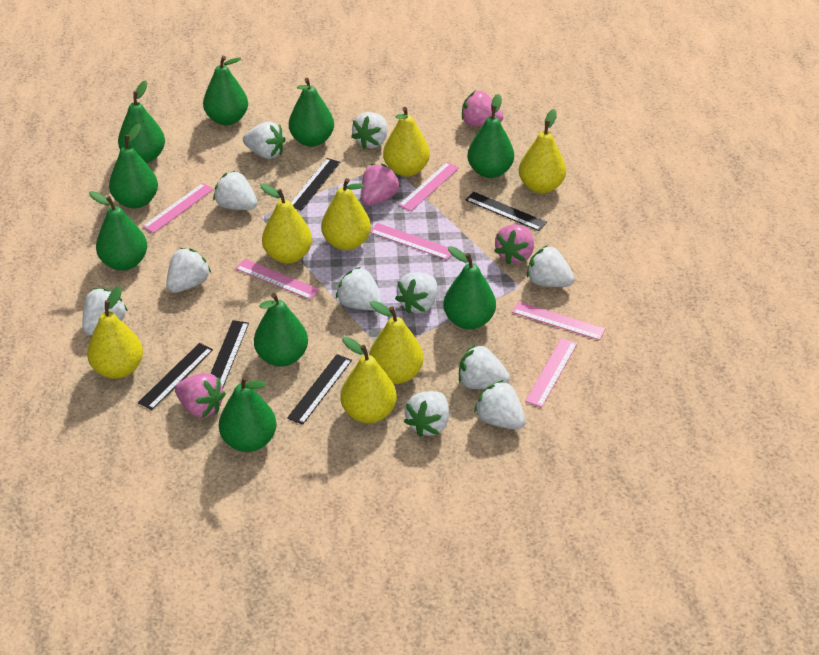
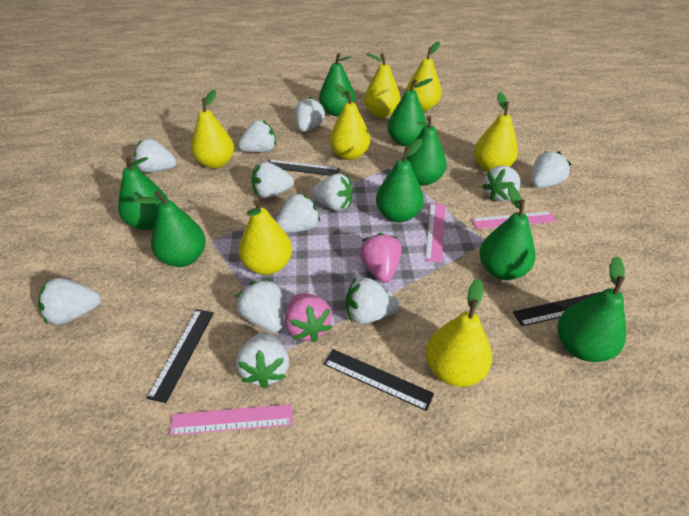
black ruler: [138,343,213,410] [210,320,249,388] [287,354,352,425] [291,158,340,211] [466,192,547,231] = 5 -> [147,309,214,403] [268,160,340,176] [324,349,434,411] [513,292,600,326] = 4
green pear: [89,191,147,271] [109,124,158,208] [118,80,165,163] [203,56,248,125] [219,376,277,452] [254,293,308,367] [289,78,334,147] [443,246,496,329] [467,94,514,178] = 9 -> [118,155,168,230] [134,191,206,267] [319,53,355,116] [376,139,424,222] [387,78,433,147] [406,115,447,186] [479,185,536,280] [558,256,626,362] = 8
pink ruler: [142,183,214,233] [235,259,319,300] [370,223,451,260] [399,162,459,211] [512,301,605,340] [525,338,577,408] = 6 -> [169,404,292,435] [425,204,445,263] [472,211,557,229] = 3
pink strawberry: [175,373,226,418] [361,164,400,206] [462,90,504,126] [494,224,534,265] = 4 -> [285,293,332,342] [359,233,402,283] = 2
white strawberry: [82,288,128,335] [166,248,211,293] [213,171,257,210] [243,121,286,159] [336,267,383,310] [351,112,387,149] [395,273,437,314] [404,391,449,437] [459,344,510,389] [474,380,526,430] [527,245,575,287] = 11 -> [38,278,101,325] [134,139,177,173] [236,279,284,333] [236,332,289,389] [238,120,276,152] [251,162,294,198] [276,193,320,233] [296,97,325,132] [311,173,354,211] [345,277,399,324] [482,165,521,202] [531,151,571,188] = 12

